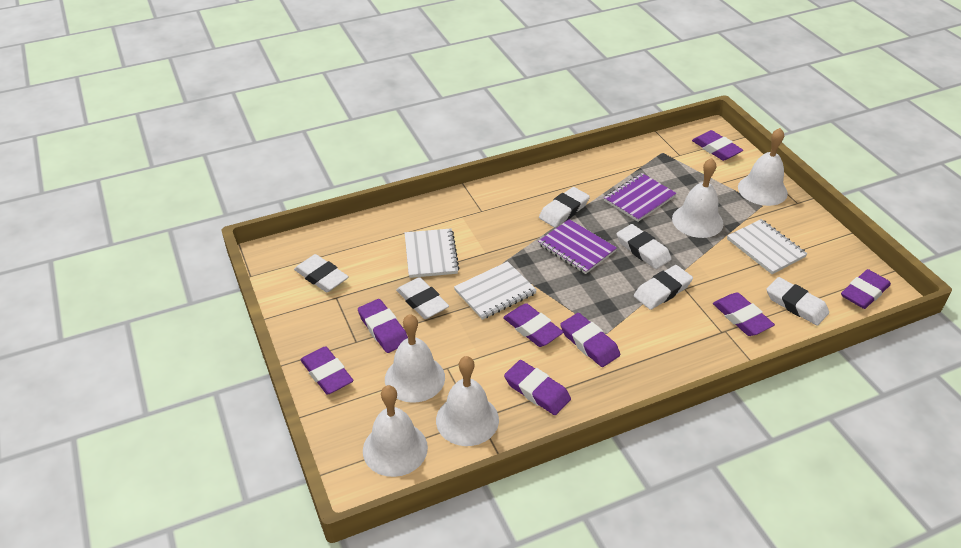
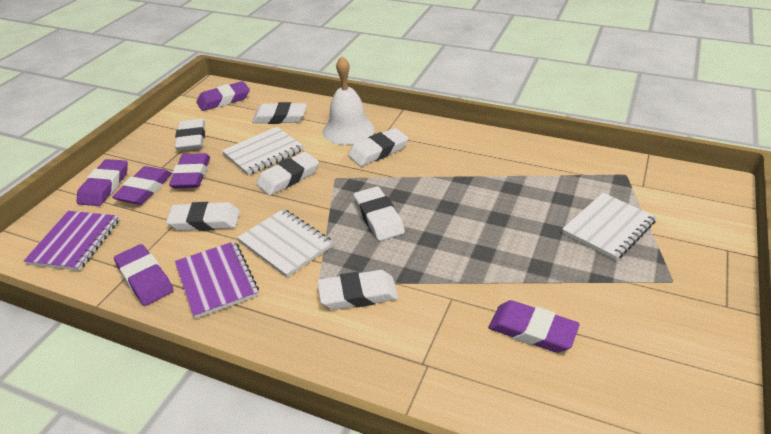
purple eraser: [300,346,354,395] [358,299,408,353] [503,303,563,347] [504,360,571,415] [560,313,620,367] [692,130,743,161] [713,293,775,336] [841,269,891,309] = 8 -> [77,159,128,206] [112,166,172,205] [114,244,174,306] [169,153,210,188] [196,81,250,111] [488,300,580,353] = 6
white bell: [363,385,428,477] [385,314,445,403] [436,356,499,446] [672,158,723,238] [738,128,788,206] = 5 -> [323,56,375,145] = 1
white eraser: [294,254,349,292] [396,277,449,319] [539,187,590,227] [616,224,672,269] [634,265,693,310] [766,277,829,326] = 6 -> [166,202,240,231] [175,119,205,151] [252,102,307,124] [256,152,319,195] [317,270,398,310] [348,128,409,166] [354,186,405,241] = 7

